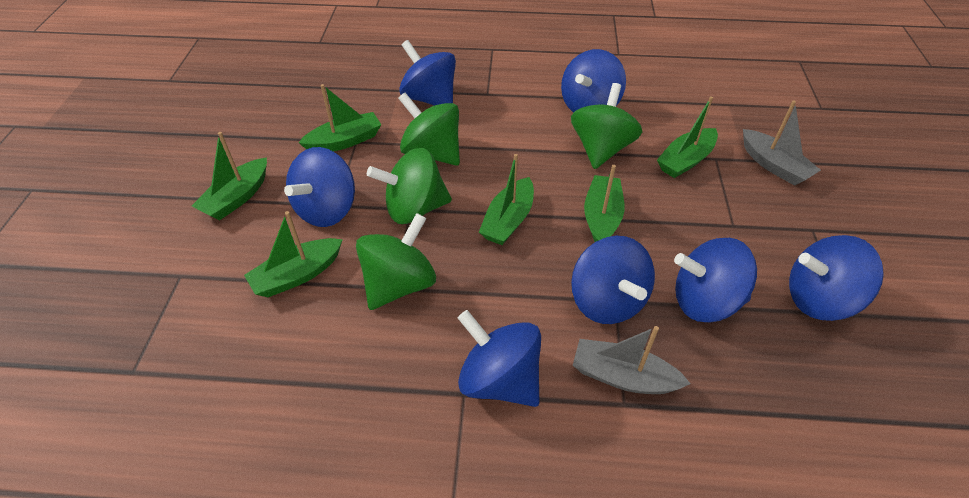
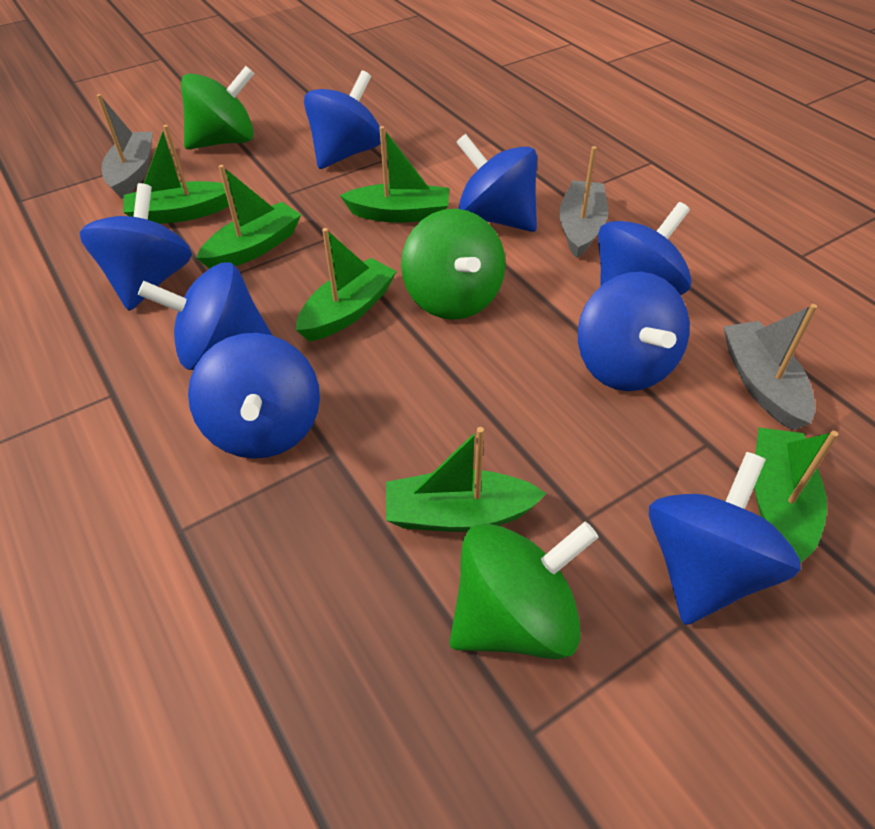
blue spinning top: [284,147,355,227] [399,40,456,106] [458,310,541,407] [561,49,626,113] [571,236,655,324] [674,238,757,322] [789,235,884,321] = 7 -> [80,183,192,311] [138,262,273,370] [188,333,320,459] [304,70,381,169] [456,134,537,232] [578,272,690,391] [598,202,692,295] [649,452,801,625] = 8
green spinning top: [356,213,436,310] [367,148,452,224] [398,93,460,166] [571,83,642,169] = 4 -> [181,66,254,150] [401,209,505,320] [450,522,599,659] = 3
grey boat: [573,326,691,394] [743,100,821,186] = 2 -> [96,94,153,199] [559,146,608,259] [723,304,817,430] = 3

